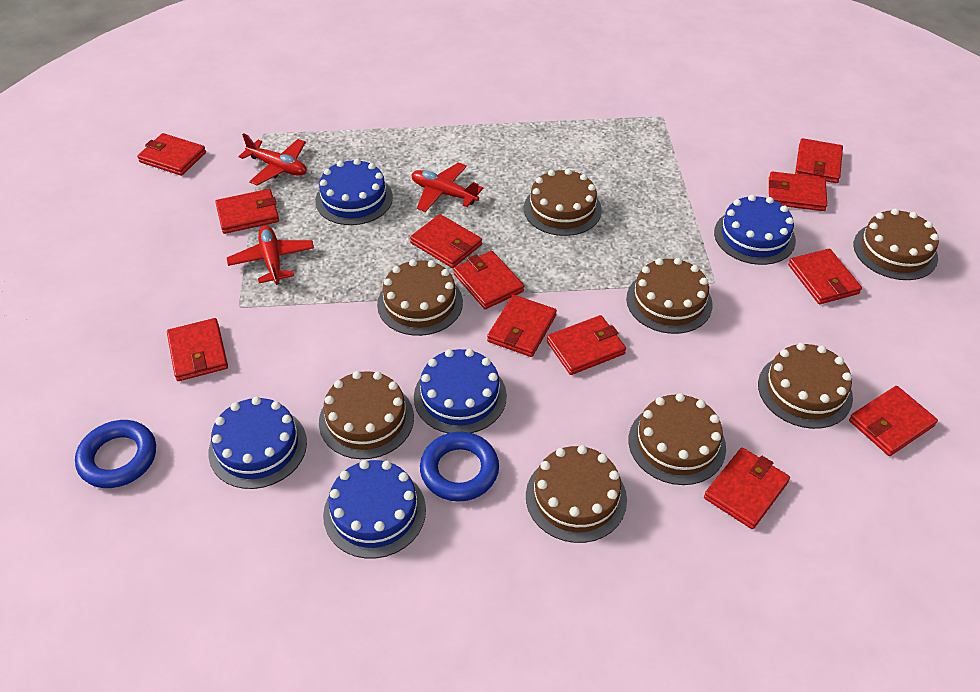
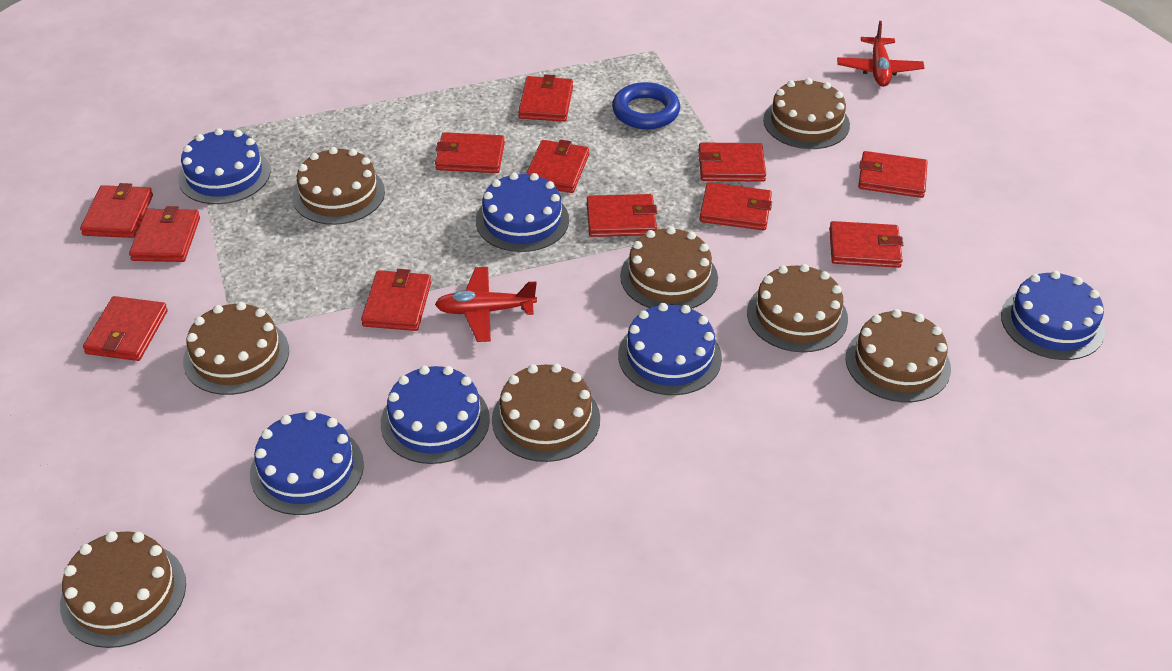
blue cake: [208,397,307,489] [315,159,393,225] [323,460,426,559] [414,349,507,433] [714,195,796,265] = 5 -> [178,128,270,204] [250,411,364,515] [381,366,490,464] [476,172,569,252] [618,303,722,395] [1001,271,1105,360] = 6
blue ring: [75,420,156,488] [420,432,499,502] = 2 -> [612,82,680,129] = 1
red plane: [227,225,314,285] [238,133,307,186] [412,162,483,212] = 3 -> [435,267,537,342] [837,21,925,87] = 2

